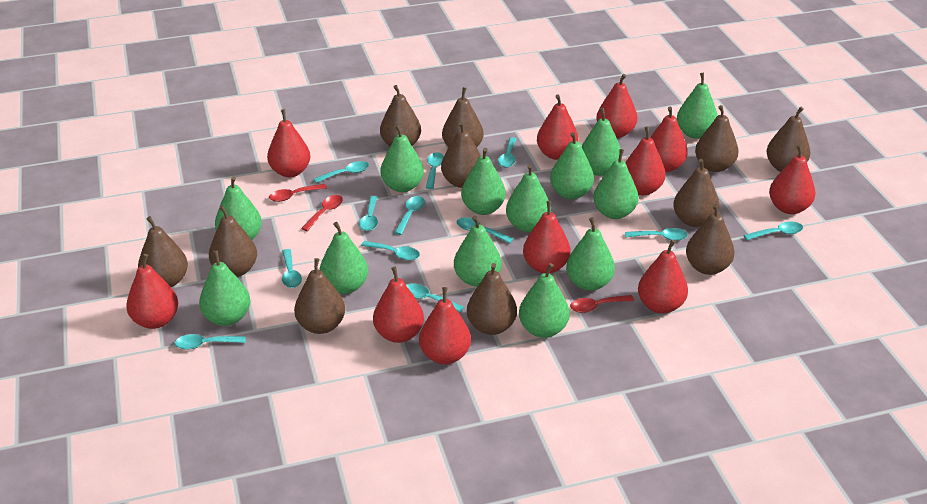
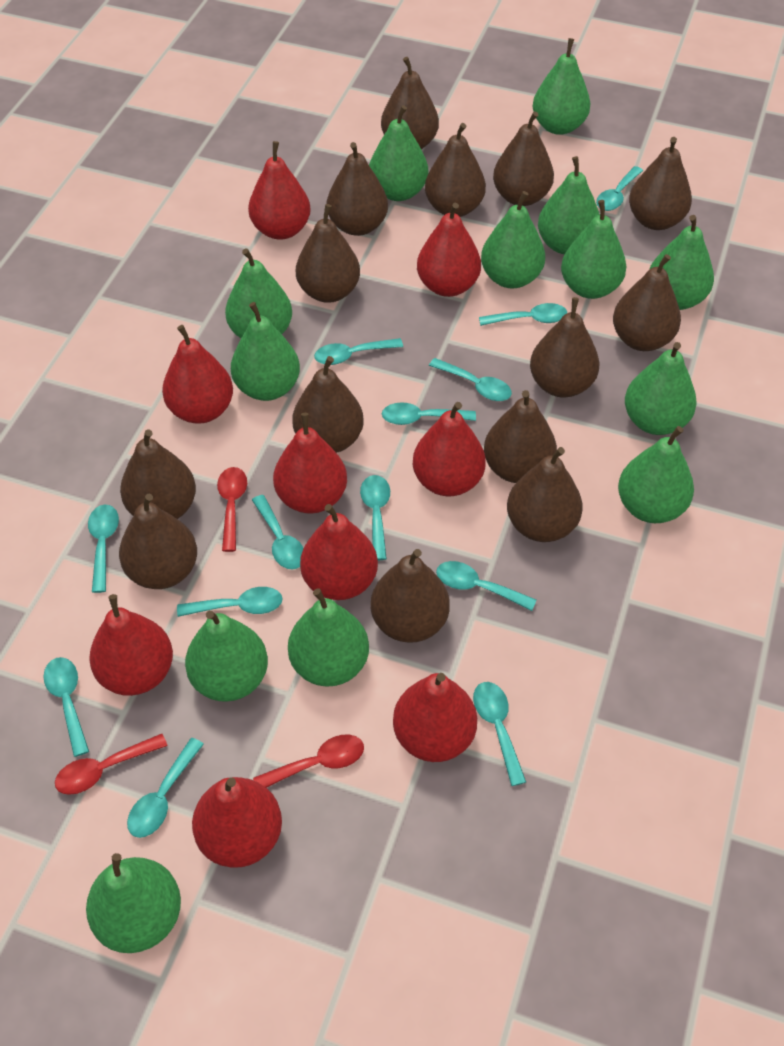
brown pear: [138,216,188,287] [209,205,257,277] [294,258,345,334] [380,85,421,146] [441,122,481,188] [442,87,483,147] [467,263,517,335] [673,159,719,227] [686,204,734,275] [695,105,739,172] [766,107,810,172] = 11 -> [119,494,197,589] [120,429,196,519] [292,356,364,453] [296,204,360,303] [327,142,388,236] [371,549,450,643] [381,57,439,149] [425,123,486,217] [484,390,557,483] [493,111,554,206] [507,447,583,542] [530,297,599,398] [613,254,681,351] [629,137,692,230] = 14
red pear: [126,254,178,329] [267,109,310,177] [373,267,424,343] [419,287,471,364] [523,201,571,273] [537,94,579,160] [596,74,637,138] [625,126,666,195] [638,240,688,314] [650,107,688,172] [769,145,815,214] = 11 -> [89,594,173,696] [162,325,233,424] [192,777,282,868] [248,141,310,240] [273,413,347,514] [300,504,378,600] [393,673,477,762] [413,402,486,496] [417,203,481,297] = 9
turquoise spoon: [175,334,246,350] [282,249,302,288] [314,161,369,183] [359,196,378,231] [361,241,420,260] [394,196,425,235] [406,283,464,312] [426,152,444,189] [457,217,513,243] [498,137,516,168] [625,228,688,241] [744,221,803,240] = 12 -> [43,657,89,757] [88,504,119,593] [127,738,204,838] [177,587,283,617] [252,495,304,570] [314,338,403,365] [360,475,390,560] [382,402,476,425] [429,358,512,401] [436,561,536,611] [473,682,526,786] [479,303,567,326] [596,166,643,211] = 13

